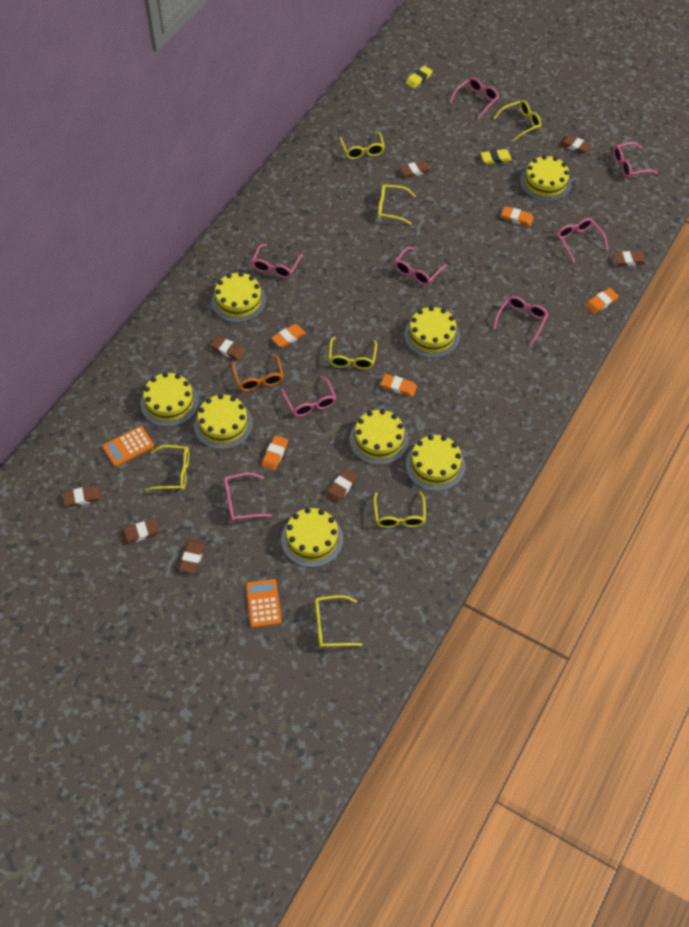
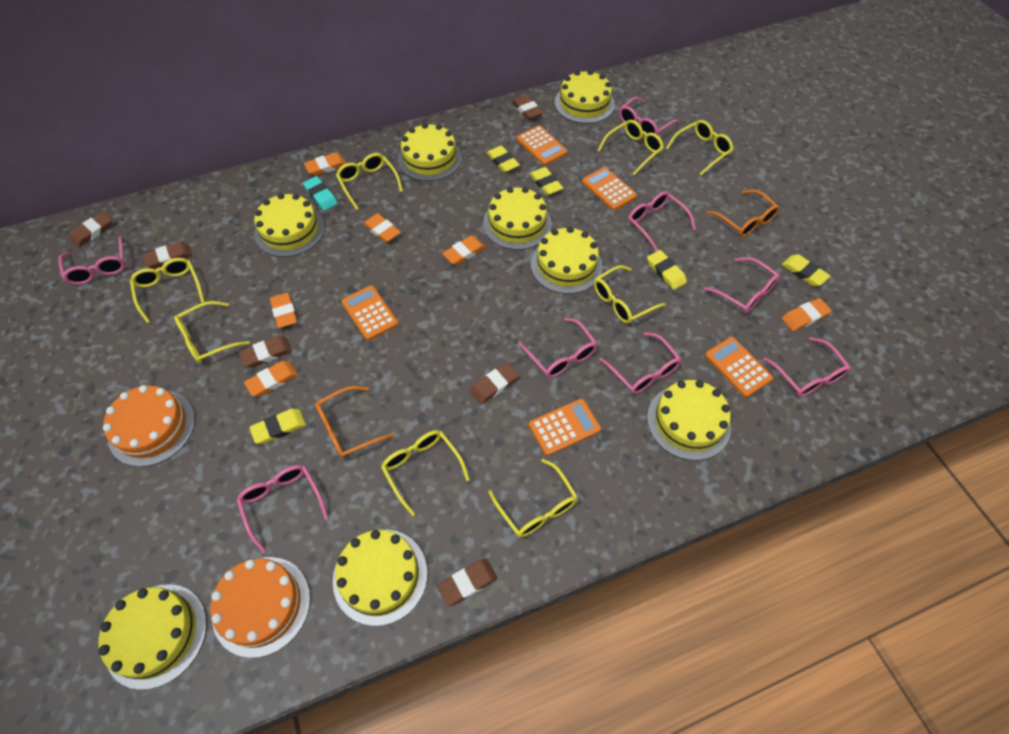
brown eraser: [62,486,102,507] [120,519,159,545] [179,540,205,573] [210,336,246,361] [325,469,358,504] [400,160,432,178] [559,135,592,154] [613,251,646,266] = 8 -> [69,212,112,248] [142,242,192,269] [239,336,292,367] [437,559,497,606] [470,362,519,404] [512,95,543,120] = 6
orange cake: none = 0 -> [103,385,195,467] [210,557,310,658] = 2
orange calculator: [102,426,154,467] [246,579,282,628] = 2 -> [342,285,398,340] [517,126,568,165] [529,399,601,456] [582,167,637,210] [705,337,773,397] = 5
orange eraser: [262,435,288,471] [271,324,306,348] [381,374,417,397] [501,206,534,226] [585,288,619,314] = 5 -> [244,361,298,397] [270,293,297,328] [304,152,346,176] [363,213,401,243] [442,235,486,265] [782,298,832,331] = 6
orange glasses: [232,354,283,391] = 1 -> [315,386,394,458] [707,190,780,237] = 2
turquoise eraser: none = 0 -> [303,176,338,211] = 1
yellow eraser: [405,66,433,88] [481,149,512,164] = 2 -> [249,409,306,444] [486,145,520,173] [530,167,563,195] [647,250,687,290] [781,254,830,286] = 5
yellow glasses: [145,445,189,491] [315,595,363,647] [329,337,377,369] [340,132,385,159] [373,491,426,528] [378,184,416,225] [494,100,541,142] = 7 -> [130,258,205,323] [174,301,250,363] [336,153,403,210] [381,430,470,516] [488,459,578,538] [594,265,666,324] [597,120,664,175] [666,120,733,175] = 8

